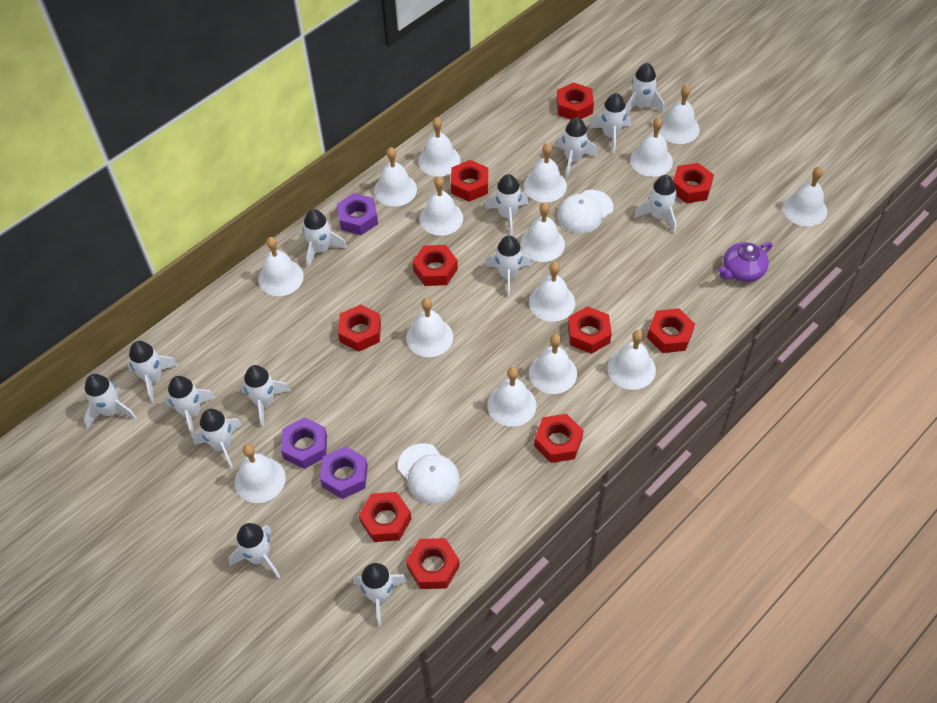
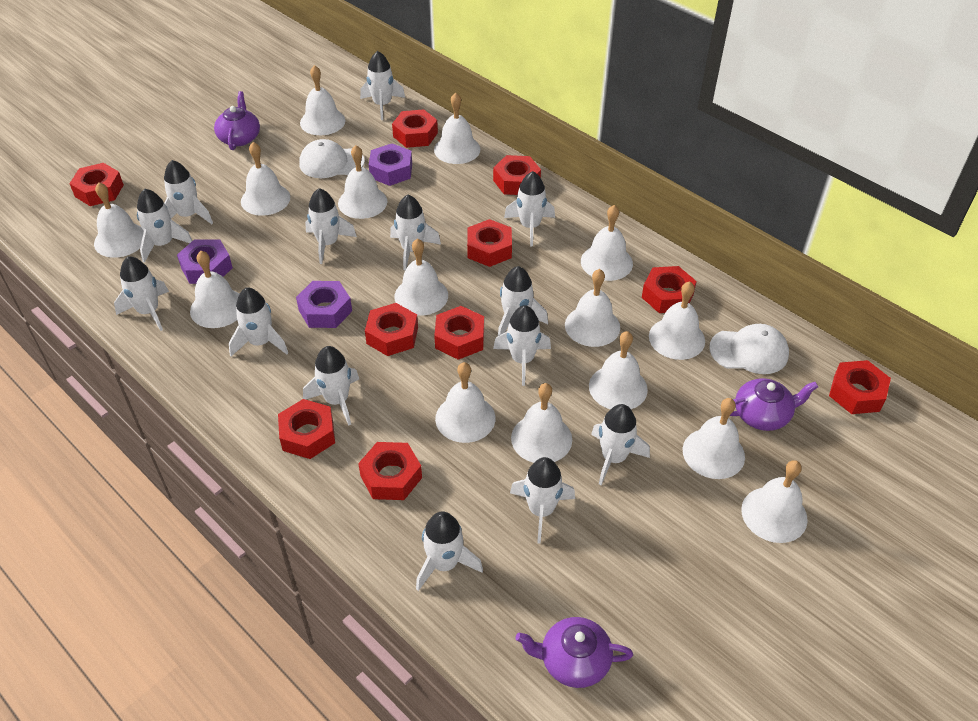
purple teapot: [718,242,772,282] = 1 -> [214,91,260,150] [516,617,633,688] [730,378,818,431] = 3

